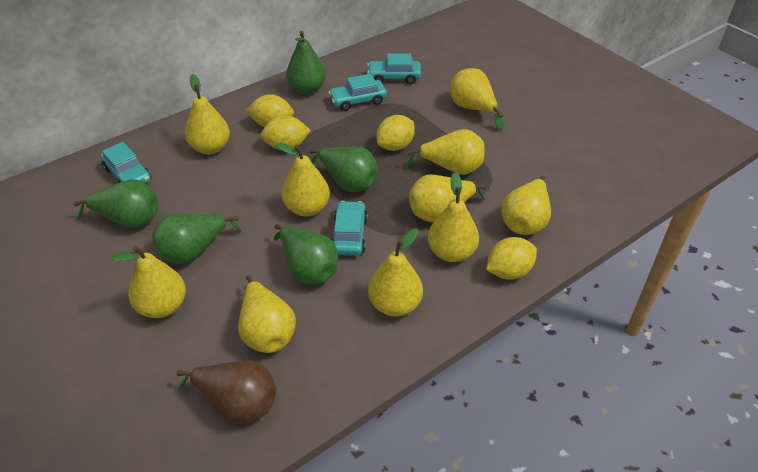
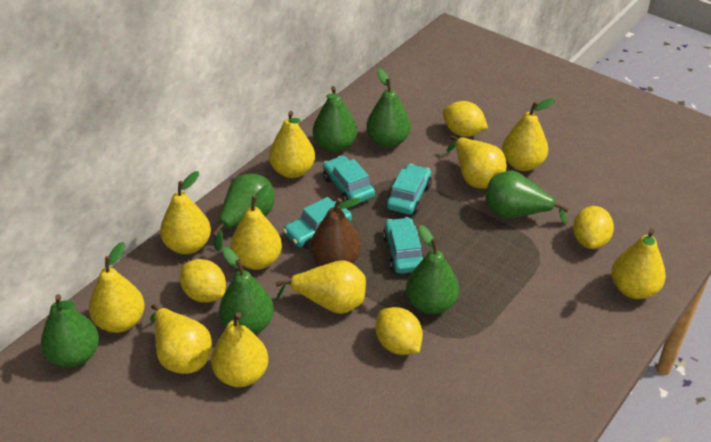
green pear: [73,179,158,228] [152,213,242,264] [274,224,338,284] [286,31,326,94] [310,147,378,192] = 5 -> [41,294,99,367] [213,174,274,251] [219,247,274,334] [313,86,357,152] [366,68,411,148] [406,225,459,314] [485,170,569,224] = 7

